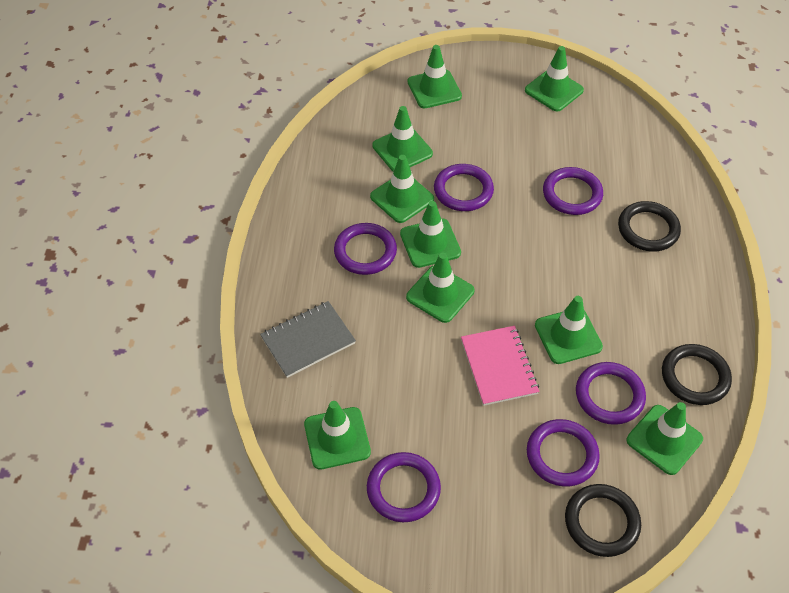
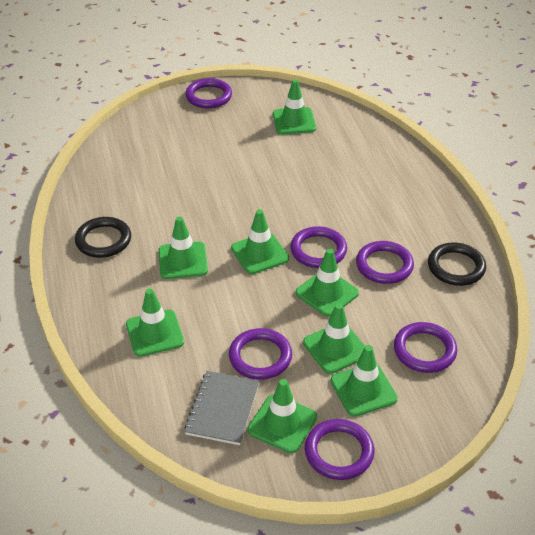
black ring: [565,484,641,557] [618,201,681,252] [662,344,732,405] = 3 -> [75,217,131,258] [428,242,486,286] = 2
green traffic cone: [304,401,371,470] [370,155,434,223] [372,106,433,171] [400,201,461,268] [406,253,474,323] [408,45,462,108] [525,46,584,111] [535,296,603,364] [626,402,703,475] = 9 -> [126,289,184,357] [159,216,208,279] [231,209,289,274] [247,379,317,453] [273,79,316,134] [295,249,359,317] [303,303,365,374] [331,345,398,417] = 8
pink notebook: [461,326,539,406] = 1 -> none = 0

